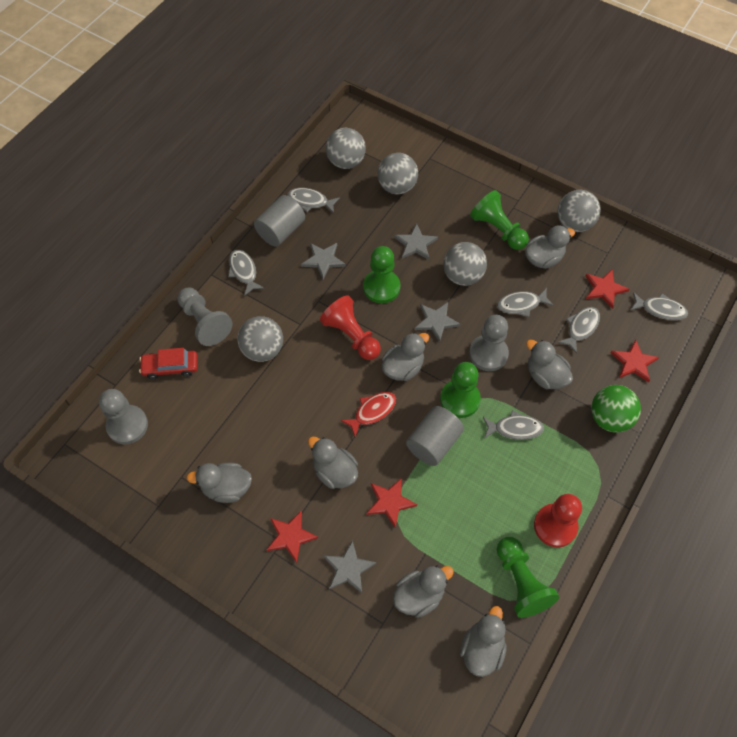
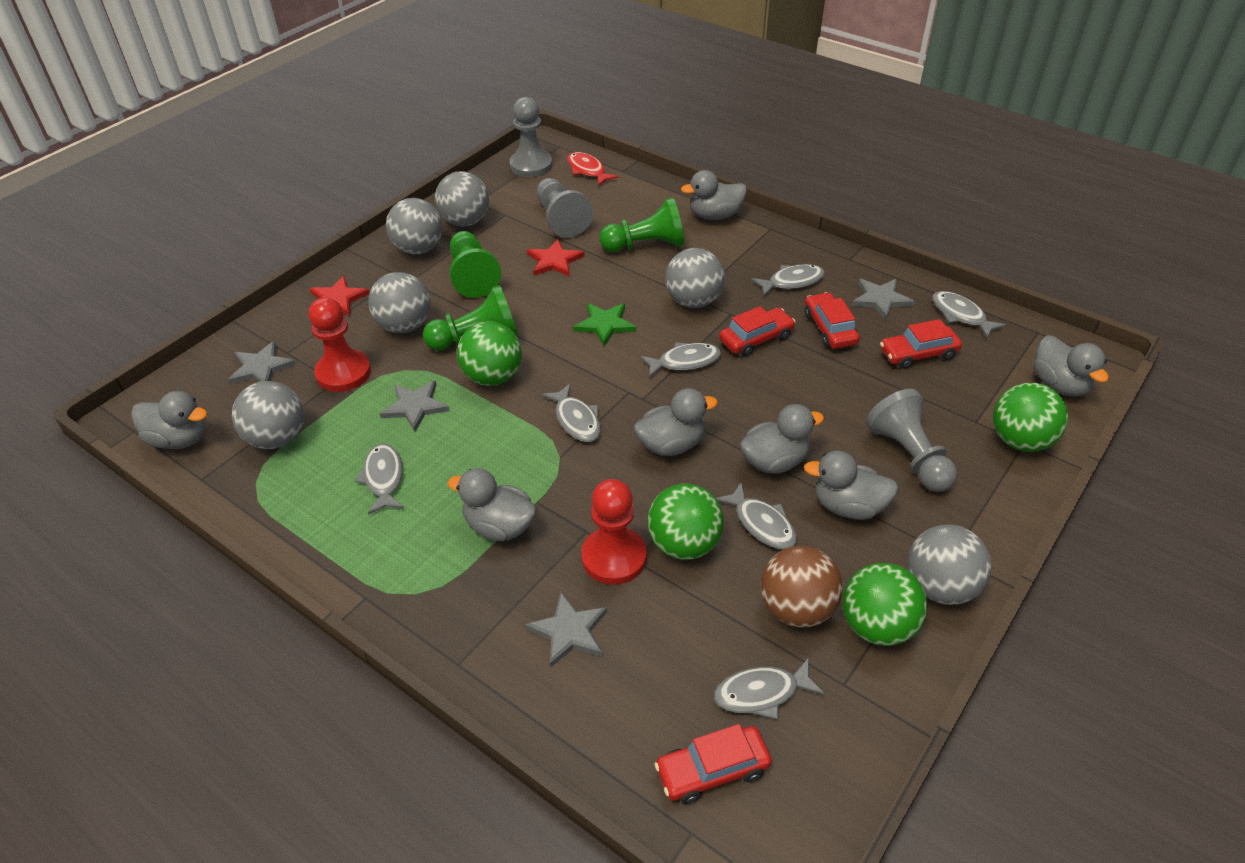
brown ball: none = 0 -> [761,546,843,627] = 1
green ball: [591,385,641,433] = 1 -> [457,321,522,386] [647,484,724,560] [842,563,928,646] [993,383,1068,452] = 4
green pawn: [363,246,400,304] [440,362,481,418] [470,190,529,250] [497,537,559,618] = 4 -> [423,285,518,351] [450,231,501,298] [599,198,684,252] = 3
green star: none = 0 -> [573,303,636,346] = 1
grey ball: [238,316,283,362] [326,128,366,169] [378,153,418,195] [443,242,487,286] [558,190,601,232] = 5 -> [232,381,304,449] [368,272,430,333] [386,198,442,254] [435,171,489,226] [665,248,725,308] [908,525,991,605] = 6
grey cylinder: [254,195,305,247] [406,406,464,466] = 2 -> none = 0
grey fish: [228,250,264,296] [287,188,340,213] [483,410,544,440] [497,288,554,317] [558,307,600,354] [631,292,688,320] = 6 -> [355,444,404,514] [542,384,601,442] [640,342,721,378] [714,657,824,719] [716,482,797,549] [751,264,825,296] [932,291,1006,338] = 7
red car: [139,348,198,379] = 1 -> [655,724,772,804] [719,306,796,356] [805,292,860,349] [880,319,962,369] = 4
red star: [267,510,318,563] [366,478,417,527] [585,269,629,309] [611,340,659,383] = 4 -> [309,276,370,316] [527,239,585,277] = 2

